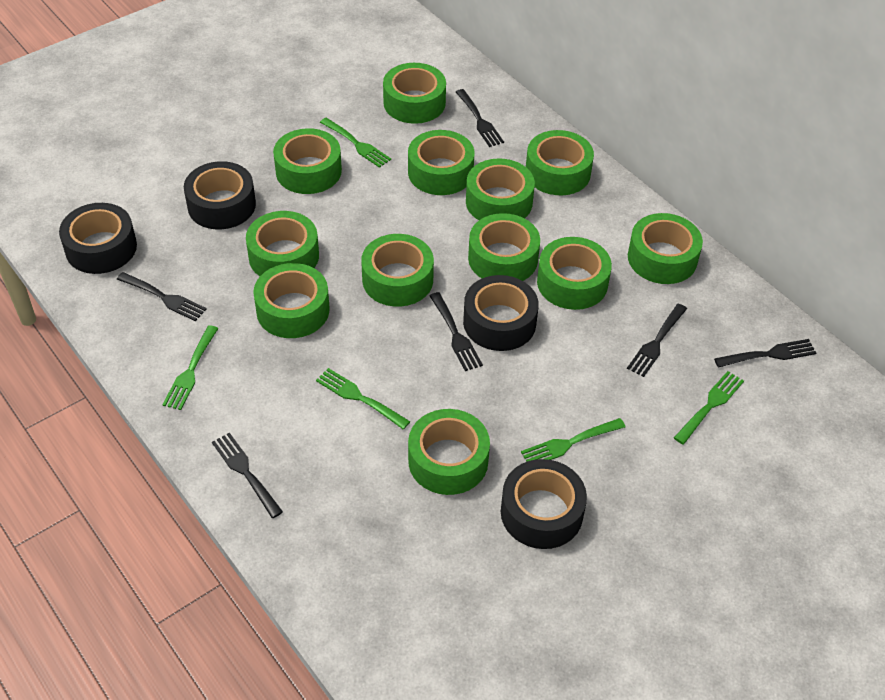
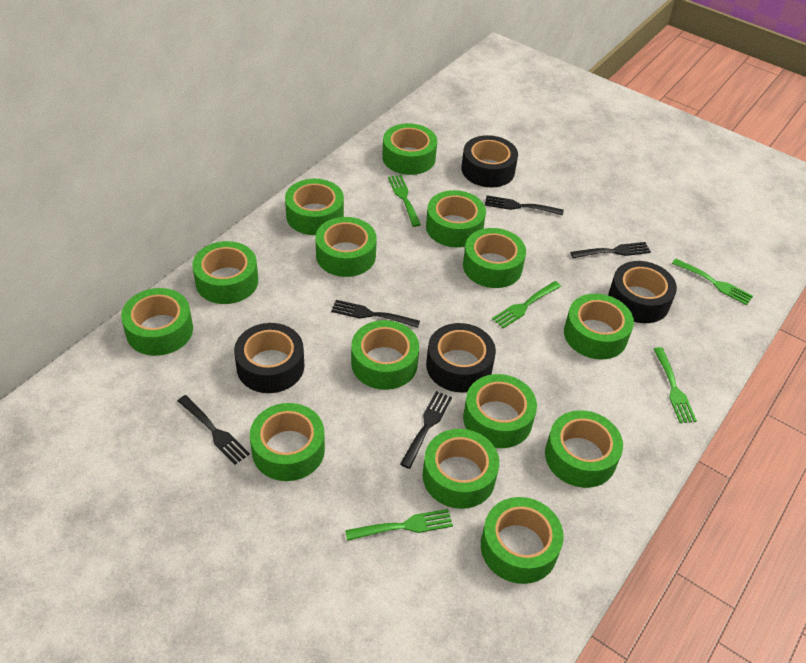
black fork: [117,272,207,321] [212,432,283,518] [429,292,483,371] [456,89,504,147] [627,304,687,377] [714,339,816,368] = 6 -> [178,395,250,465] [331,300,420,328] [400,391,452,469] [485,195,564,216] [570,242,651,258] = 5
green tape: [246,211,319,276] [253,263,330,338] [273,128,342,194] [361,234,434,307] [383,63,446,124] [408,130,474,195] [408,409,490,495] [466,158,535,220] [468,213,540,281] [526,130,594,195] [537,237,612,310] [628,213,703,284] = 12 -> [121,288,193,356] [192,241,258,304] [250,403,325,481] [285,179,344,235] [315,217,377,277] [351,320,419,390] [382,123,437,175] [422,429,499,509] [426,190,486,247] [463,228,526,288] [463,374,537,448] [481,497,564,584] [545,410,623,488] [564,294,634,360] = 14

